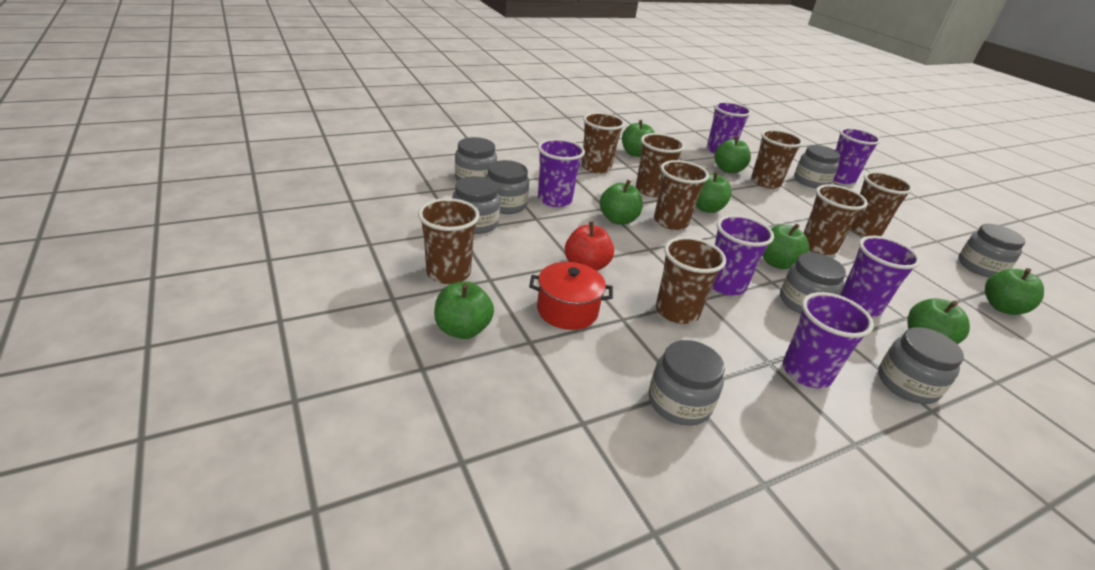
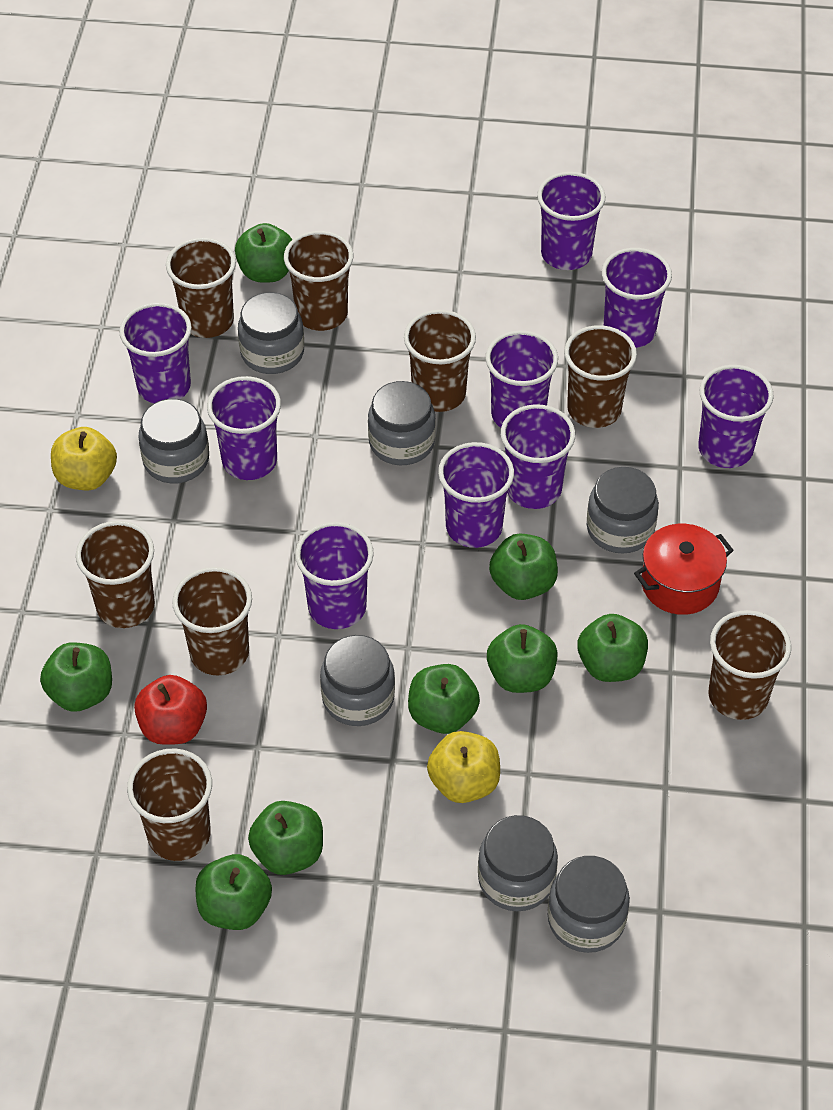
grey jar: [452,176,500,234] [455,137,497,181] [485,160,529,214] [649,340,725,426] [780,252,846,314] [794,145,840,188] [878,327,964,404] [958,224,1025,277] = 8 -> [138,399,209,483] [238,292,304,374] [320,635,395,726] [368,381,436,465] [478,815,558,911] [548,856,630,953] [587,467,659,554] = 7
purple cup: [538,139,585,207] [707,101,751,154] [712,215,774,295] [783,292,874,388] [833,128,881,184] [840,236,921,317] = 6 -> [119,303,192,403] [207,376,281,480] [295,522,374,629] [438,442,514,548] [486,331,558,427] [501,404,575,509] [537,172,606,270] [602,248,672,348] [698,365,774,468] = 9
yellow apple: none = 0 -> [51,427,117,490] [427,731,500,803] = 2

